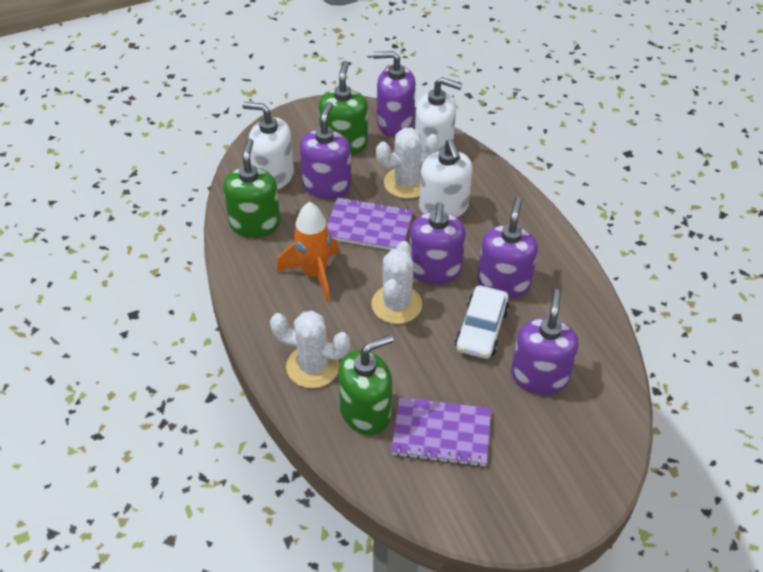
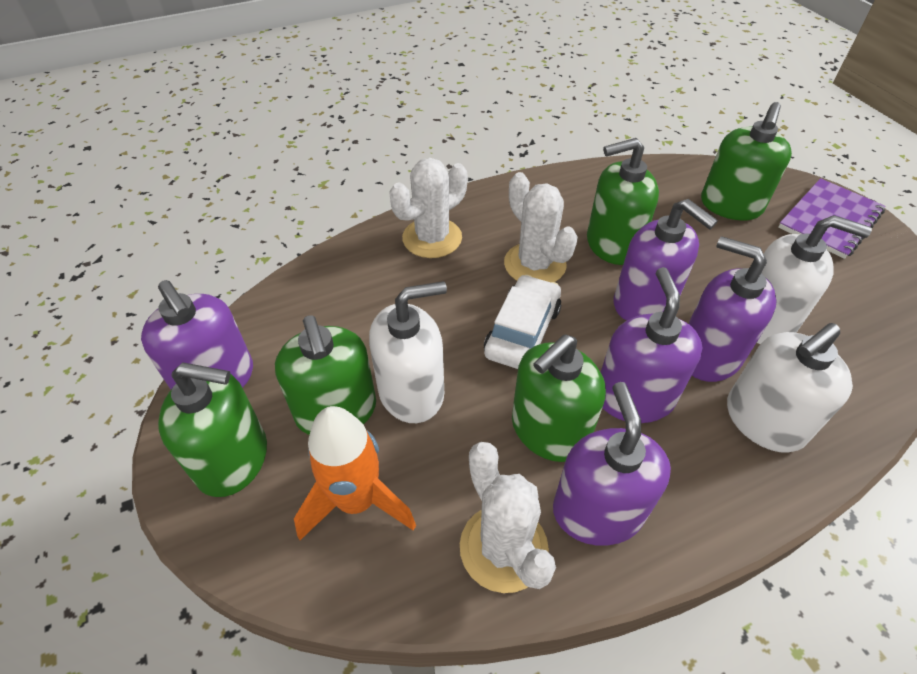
green soap dispenser: [223,138,280,238] [319,61,368,155] [338,335,394,435] = 3 -> [158,363,267,497] [275,315,376,435] [512,334,606,462] [587,138,659,265] [701,102,792,221] = 5
purple notebook: [327,197,413,250] [391,397,491,467] = 2 -> [778,178,886,259] = 1

